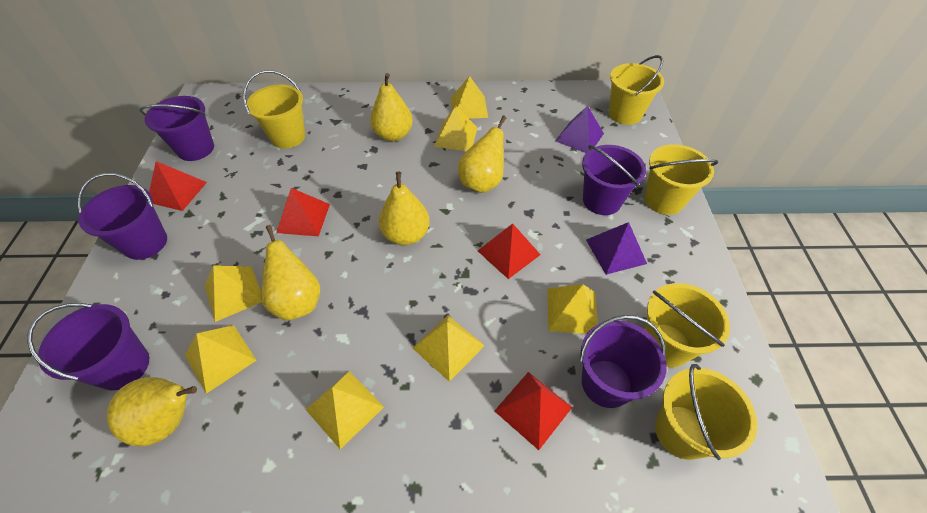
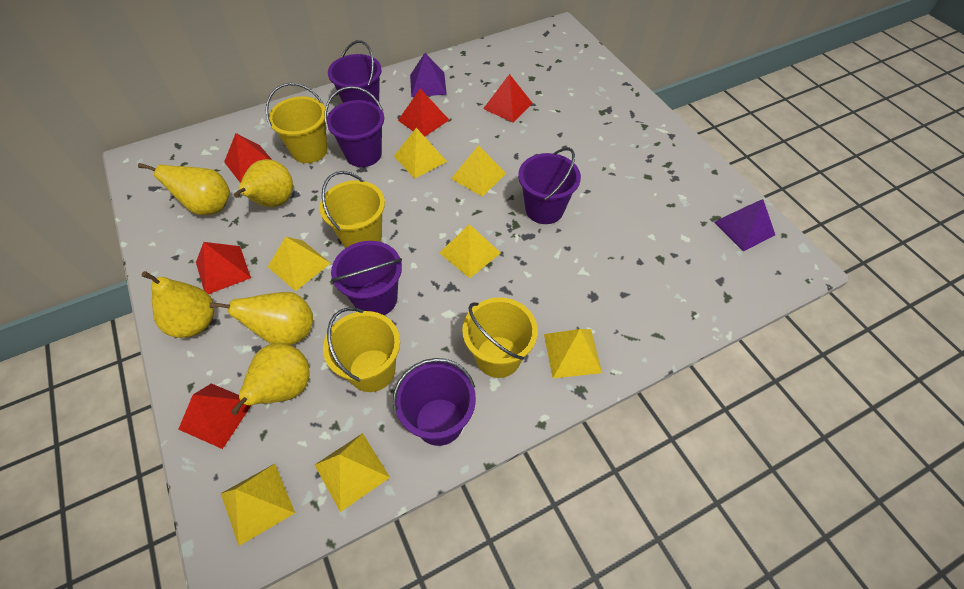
red pyramid: [149,161,207,211] [276,188,330,236] [478,223,541,279] [495,372,572,450] = 4 -> [178,384,251,449] [196,242,251,294] [224,133,272,182] [398,89,449,136] [483,74,532,122] = 5
yellow bucket: [243,70,305,148] [609,55,664,125] [644,283,730,367] [645,144,718,215] [655,364,758,460] = 5 -> [265,83,328,163] [319,171,385,248] [323,307,400,392] [462,297,538,378] = 4

